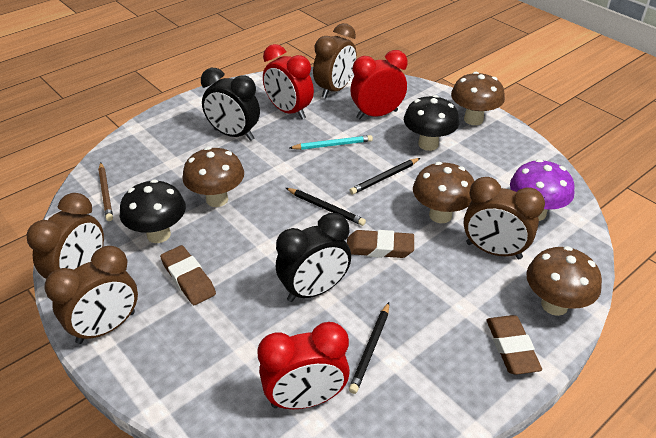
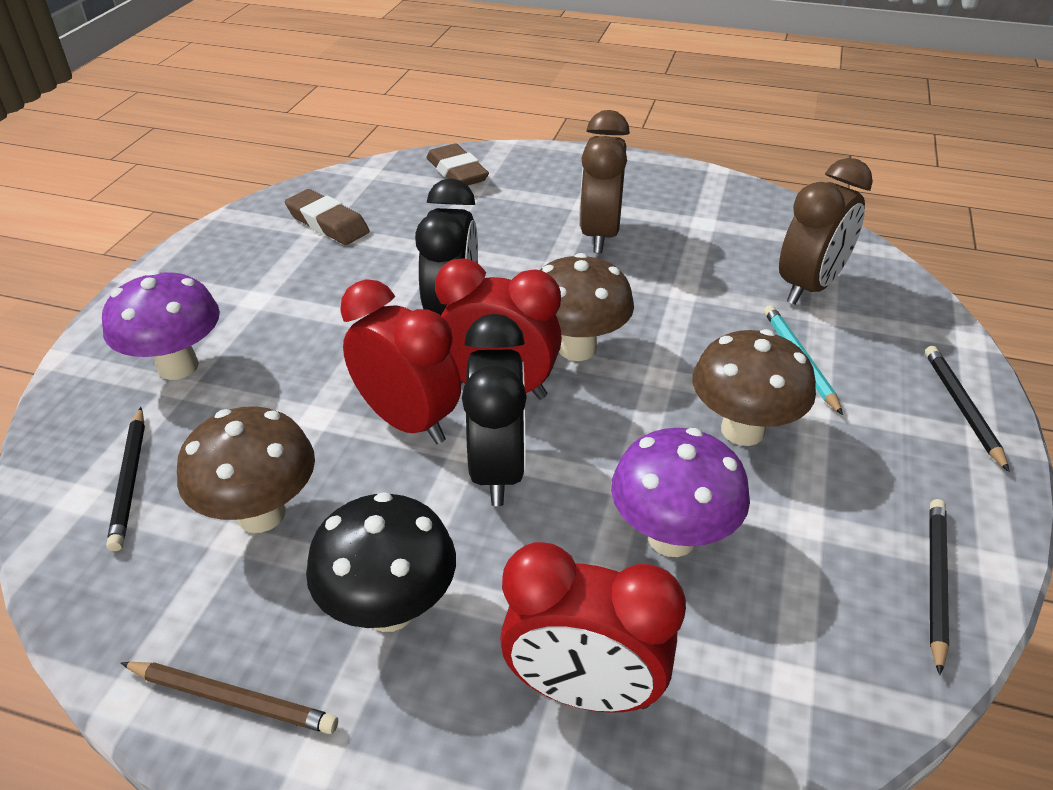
black mushroom: [120,179,186,243] [404,95,459,151] = 2 -> [306,492,456,632] = 1
brown clock: [27,193,104,279] [44,246,138,344] [313,23,357,98] [464,177,545,259] = 4 -> [579,110,630,253] [779,158,873,304] = 2
brown eraser: [160,245,216,305] [347,230,414,258] [486,315,542,375] = 3 -> [285,189,370,245] [427,143,489,186] = 2
brown mushroom: [182,147,244,207] [413,162,474,223] [451,72,505,125] [526,246,602,316] = 4 -> [177,406,315,533] [540,253,634,361] [693,329,816,446] = 3
purple mushroom: [510,159,575,221] = 1 -> [102,270,220,380] [611,428,750,557] = 2

